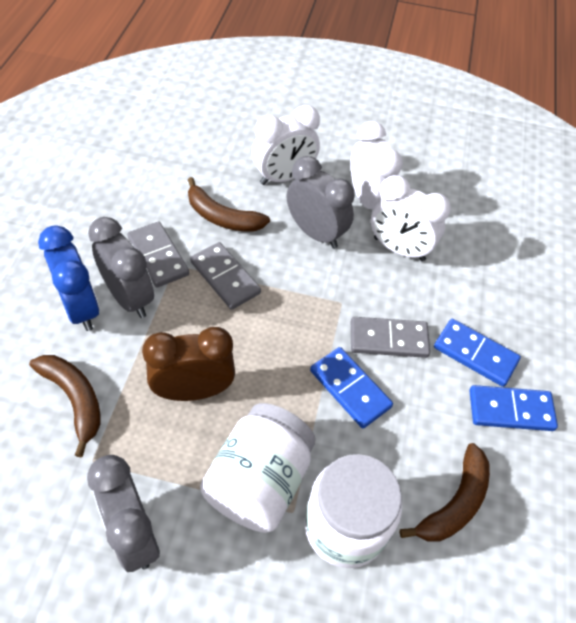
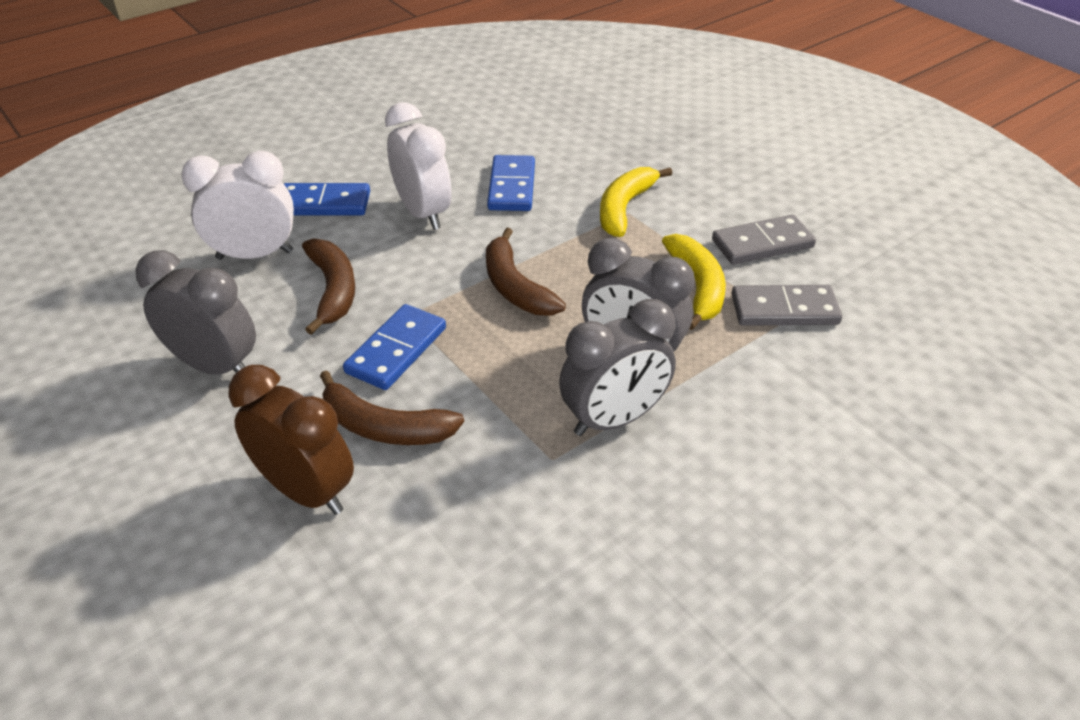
blue clock: [38,225,99,331] = 1 -> none = 0
grey domino: [127,221,189,287] [190,242,261,310] [351,317,430,358] = 3 -> [712,215,816,265] [731,285,842,326] = 2
white clock: [252,105,320,185] [351,121,403,210] [371,175,451,261] = 3 -> [182,151,294,260] [385,102,452,230] = 2
white jar: [200,403,316,533] [304,454,402,568] = 2 -> none = 0
yellow banana: none = 0 -> [600,167,673,237] [662,234,726,330] = 2

